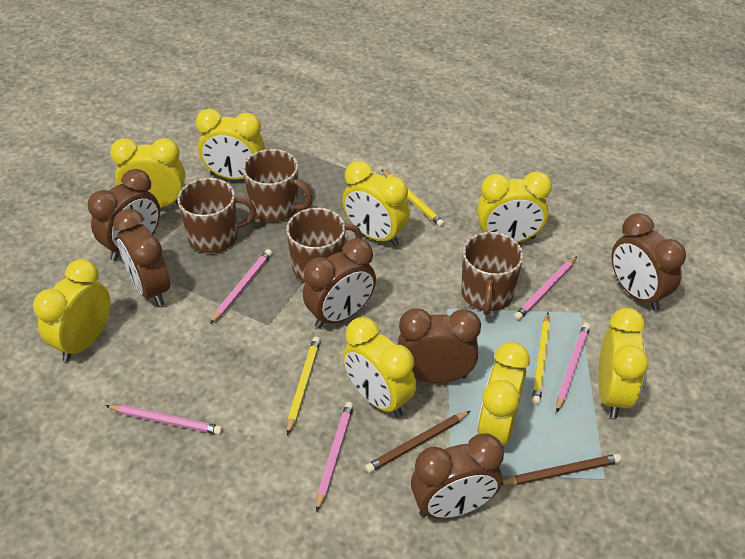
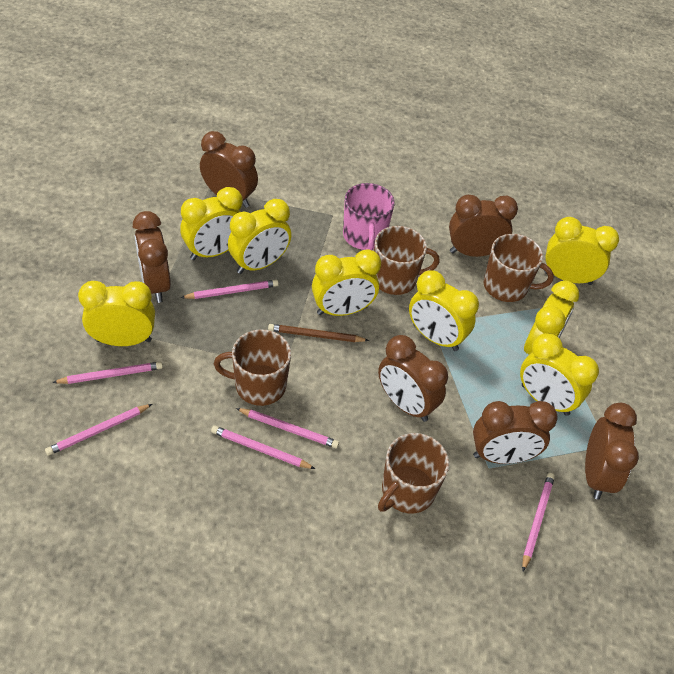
brown pencil: [365,411,470,473] [502,454,621,485] = 2 -> [268,324,369,342] = 1
pink mug: none = 0 -> [343,183,395,251] = 1
pink pencil: [105,405,223,435] [210,249,272,324] [316,402,354,512] [514,256,577,321] [556,323,590,412] = 5 -> [45,404,152,456] [52,362,163,384] [180,280,279,299] [211,426,315,469] [236,408,339,448] [522,473,555,571] = 6
yellow pencil: [287,337,321,435] [382,170,445,227] [532,313,550,405] = 3 -> none = 0

